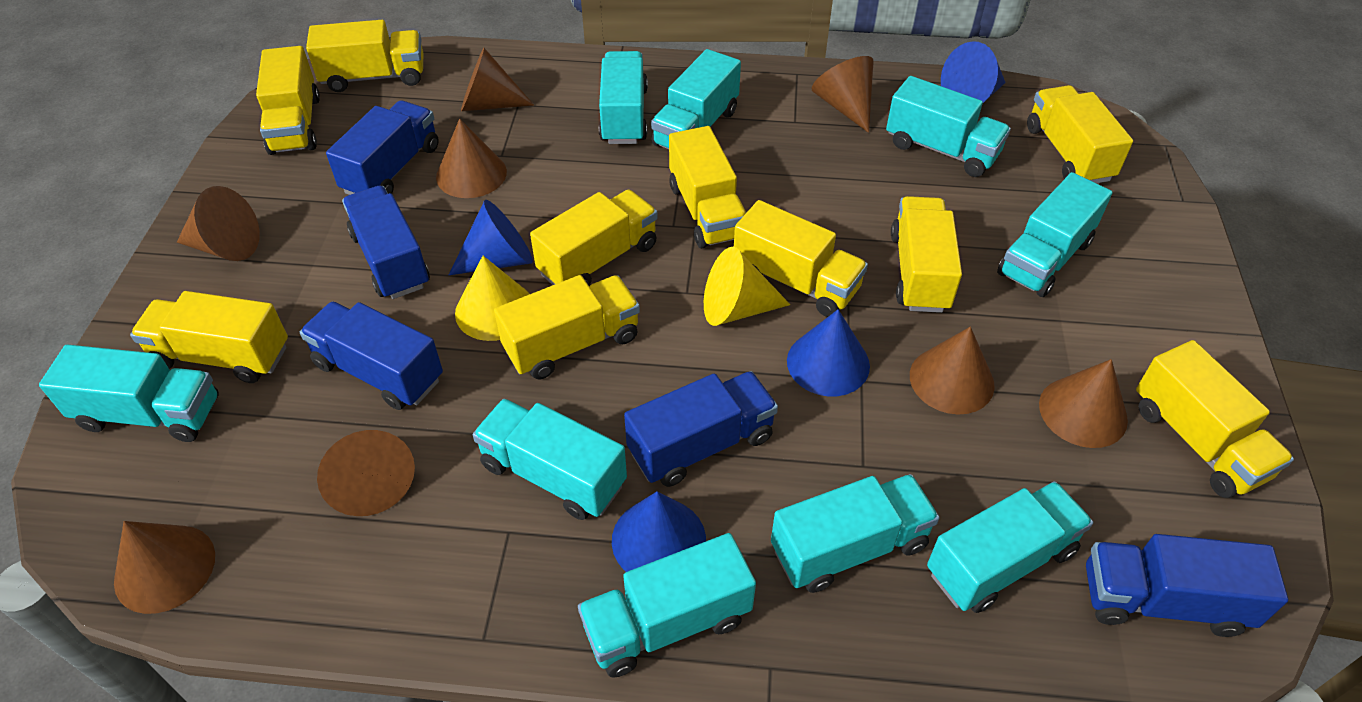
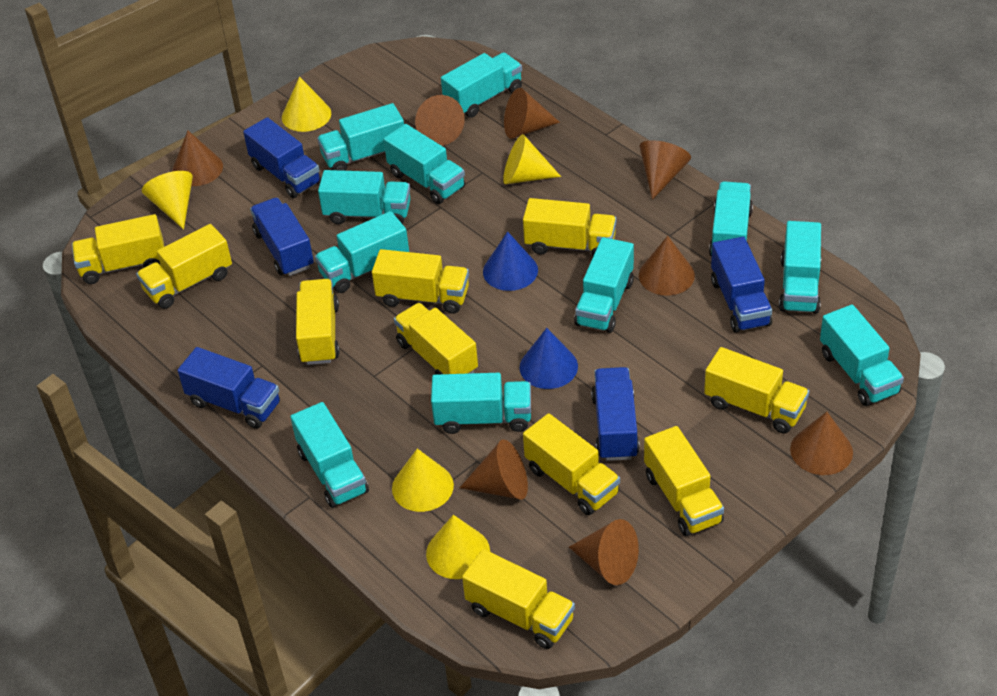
blue cone: [449,200,533,275] [612,491,706,572] [787,309,870,396] [941,41,1006,103] = 4 -> [483,231,538,291] [520,328,578,389] = 2
turquoise truck: [39,345,219,442] [473,399,627,520] [578,533,756,678] [599,51,648,144] [651,49,741,149] [771,474,939,593] [886,76,1011,177] [927,481,1093,613] [997,172,1112,297] = 9 -> [290,402,369,508] [315,211,409,293] [317,103,404,171] [318,170,411,224] [384,124,465,204] [431,373,531,434] [441,52,522,118] [574,237,634,333] [709,181,753,256] [779,221,821,314] [820,305,904,406] = 11
yellow cone: [455,256,530,341] [704,247,790,326] = 2 -> [142,171,193,230] [282,77,331,132] [392,449,454,512] [426,515,490,579] [503,134,561,184] = 5

